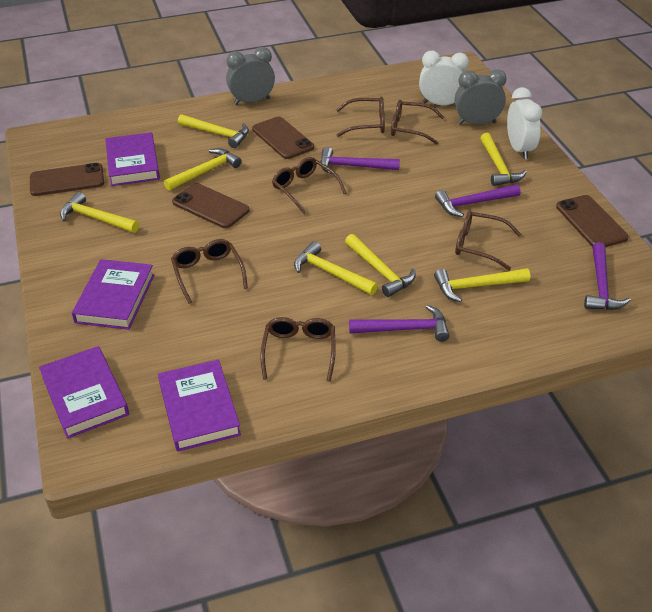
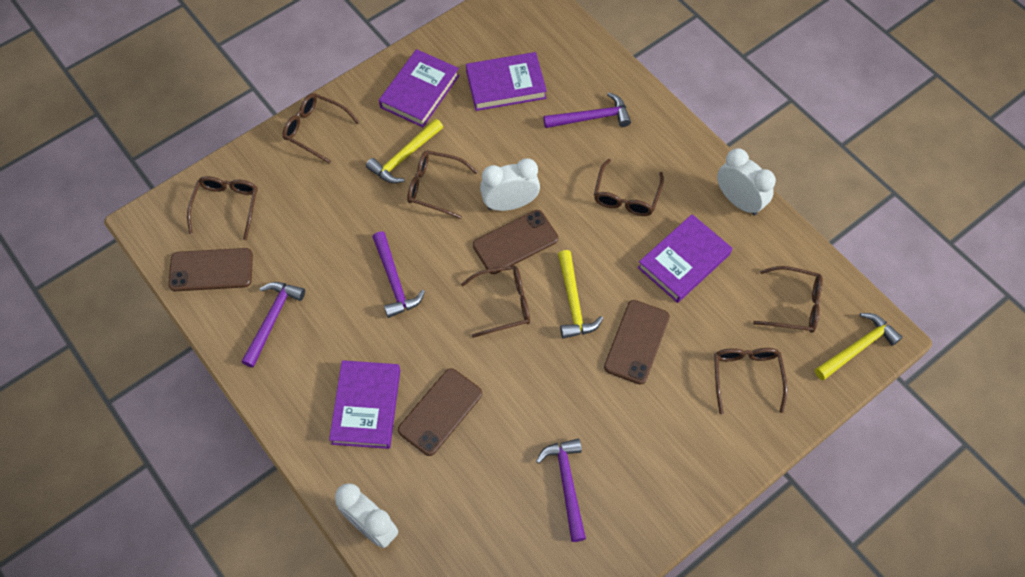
brown glasses: [171,239,248,304] [260,317,336,382] [272,157,347,214] [336,97,385,137] [391,100,445,145] [455,211,521,270] = 6 -> [187,176,258,240] [283,93,360,164] [407,150,478,219] [461,265,530,338] [594,159,664,216] [714,348,788,414] [753,266,823,333] = 7
grey clock: [226,47,275,105] [455,69,506,125] = 2 -> none = 0
white clock: [419,51,469,105] [507,87,542,159] = 2 -> [335,483,398,548] [480,158,540,211] [717,148,776,215] = 3
yellow hammer: [60,192,139,233] [164,148,242,191] [178,114,249,148] [294,241,378,295] [345,234,416,297] [434,268,530,302] [480,133,527,186] = 7 -> [366,119,443,183] [558,250,603,339] [815,313,903,380] = 3

